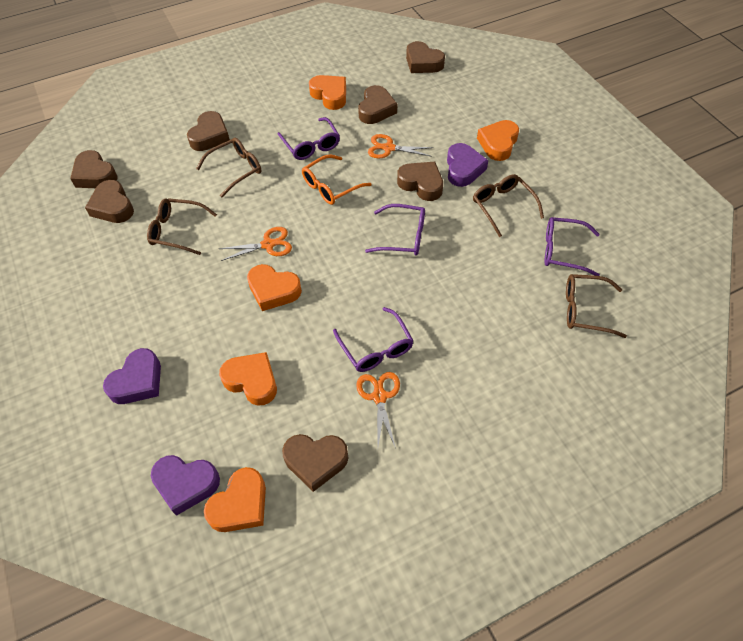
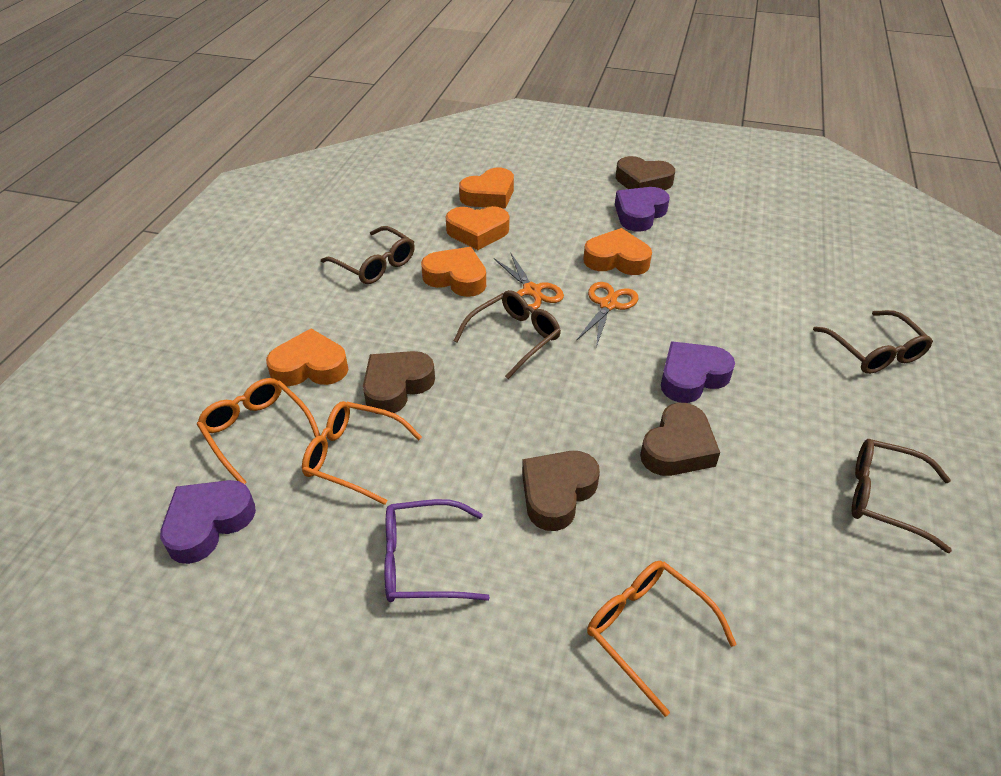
brown heart: [70,150,117,188] [85,180,134,223] [187,111,230,151] [282,434,348,492] [358,85,397,124] [397,162,443,201] [406,41,445,73] = 7 -> [363,351,435,414] [522,451,600,531] [616,156,675,190] [640,403,720,476] = 4
orange glasses: [302,154,372,205] = 1 -> [197,378,320,484] [302,401,422,505] [587,561,737,717] = 3
orange scissors: [219,227,292,261] [356,372,400,449] [368,134,434,158] = 3 -> [494,252,564,310] [576,282,638,347] = 2
purple glasses: [278,117,340,160] [333,307,414,372] [365,204,425,255] [544,217,600,276] = 4 -> [384,499,490,602] = 1

